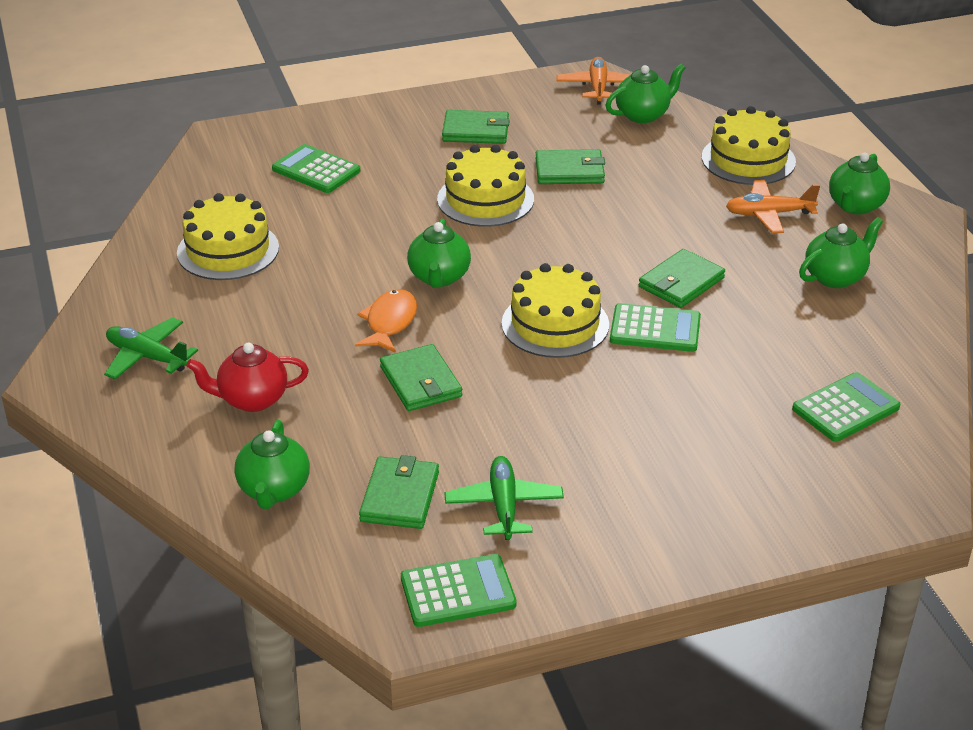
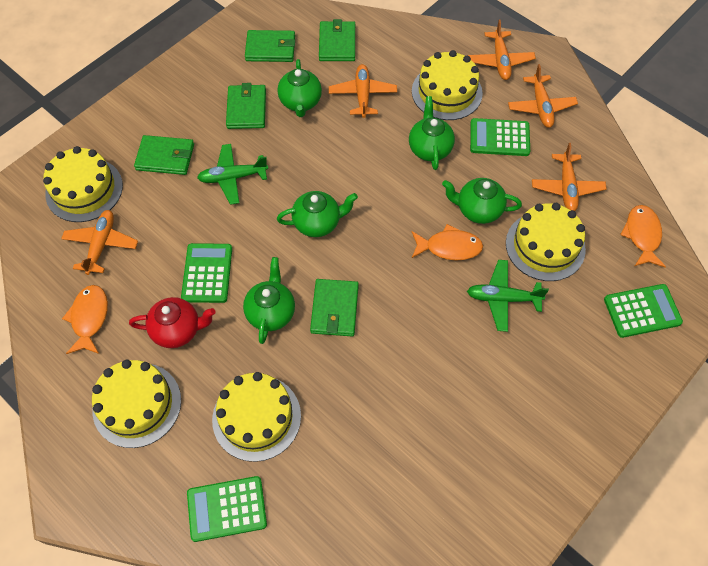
orange fish: [355,289,417,353] = 1 -> [62,285,108,354] [412,224,483,261] [620,205,666,267] = 3
orange plane: [557,57,630,105] [726,180,820,233] = 2 -> [61,210,138,275] [329,64,397,118] [468,19,536,80] [508,64,578,128] [532,143,607,211] = 5
yellow cake: [177,193,279,280] [437,145,534,227] [502,263,609,358] [702,106,796,185] = 4 -> [43,146,123,222] [92,360,181,448] [212,372,301,462] [412,50,483,120] [506,203,586,281] = 5

